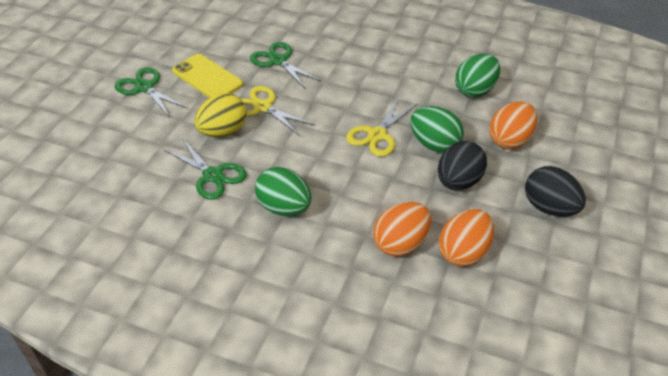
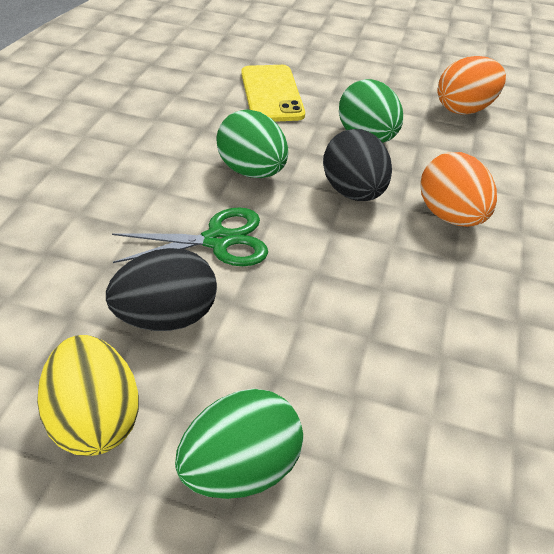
green scissors: [115,67,187,116] [163,138,247,200] [250,42,322,90] = 3 -> [112,207,268,266] = 1
orange egg: [373,202,431,257] [439,209,494,267] [489,101,537,149] = 3 -> [421,152,497,227] [437,56,506,115] = 2
yellow scissors: [241,86,315,136] [346,98,417,157] = 2 -> none = 0

